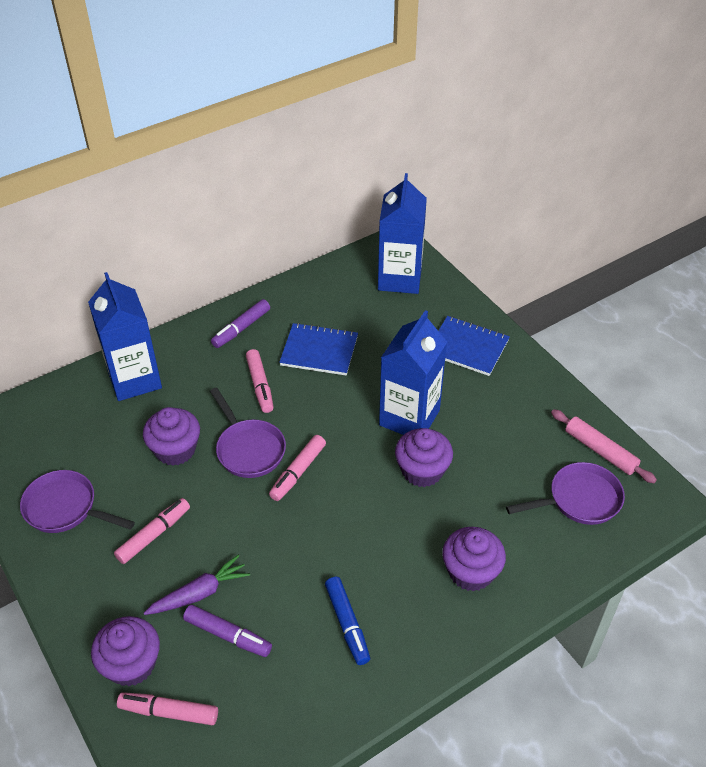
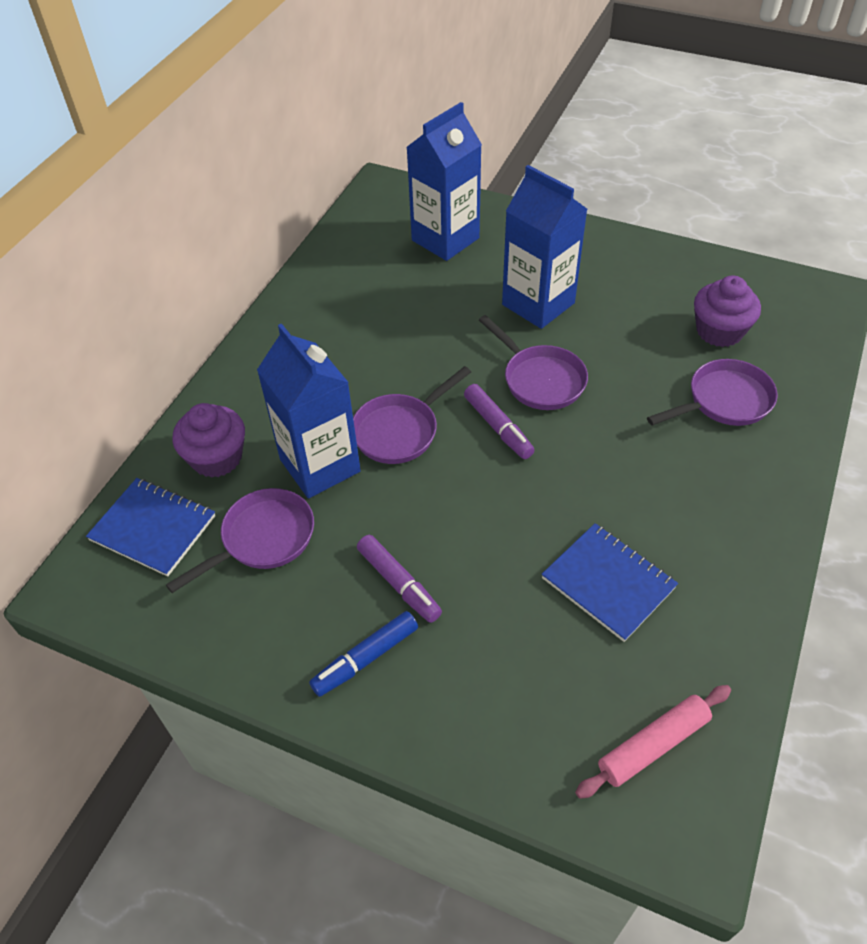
pink marker: [114,498,190,564] [117,692,218,725] [246,349,274,413] [269,435,326,501] = 4 -> none = 0
purple carrot: [144,555,250,615] = 1 -> none = 0
purple cupcake: [91,616,160,686] [143,407,200,466] [395,428,453,487] [442,527,506,591] = 4 -> [172,403,245,478] [694,275,761,347] = 2
purple pan: [20,470,135,533] [210,387,286,478] [506,462,625,525] = 3 -> [166,488,314,593] [353,366,471,464] [479,315,588,410] [647,359,778,426] = 4

